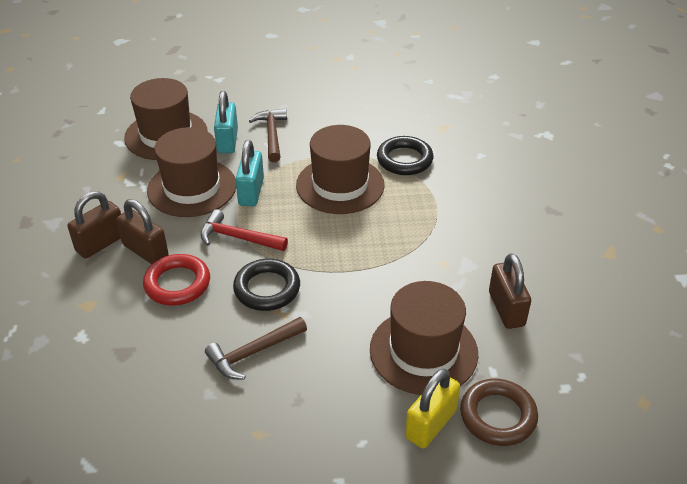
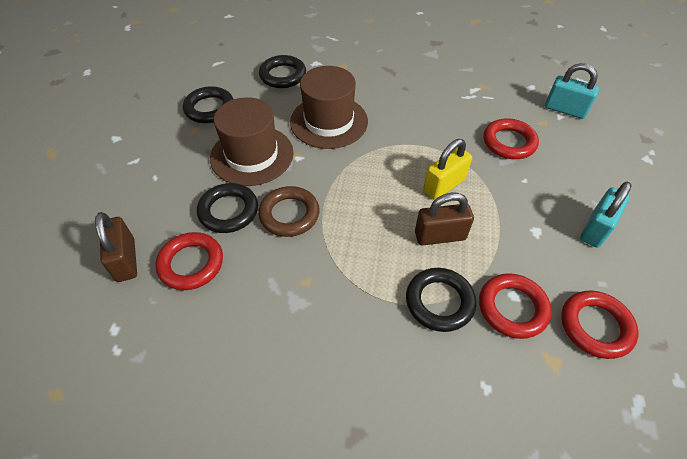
black ring: [233,259,300,311] [377,136,434,175] = 2 -> [183,86,234,123] [197,183,258,233] [259,55,306,88] [406,268,476,332] = 4
brown hammer: [205,317,307,380] [249,108,287,162] = 2 -> none = 0
brown hat: [124,78,208,160] [147,127,236,217] [296,125,385,214] [370,281,478,395] = 4 -> [210,97,294,186] [290,66,368,149] = 2
brown padlock: [67,191,121,258] [116,199,169,264] [489,253,531,329] = 3 -> [95,212,137,282] [415,193,474,245] = 2
red hammer: [200,209,288,251] = 1 -> none = 0
red ring: [143,254,210,306] = 1 -> [155,232,223,290] [479,273,552,339] [484,118,539,159] [561,291,638,359] = 4

